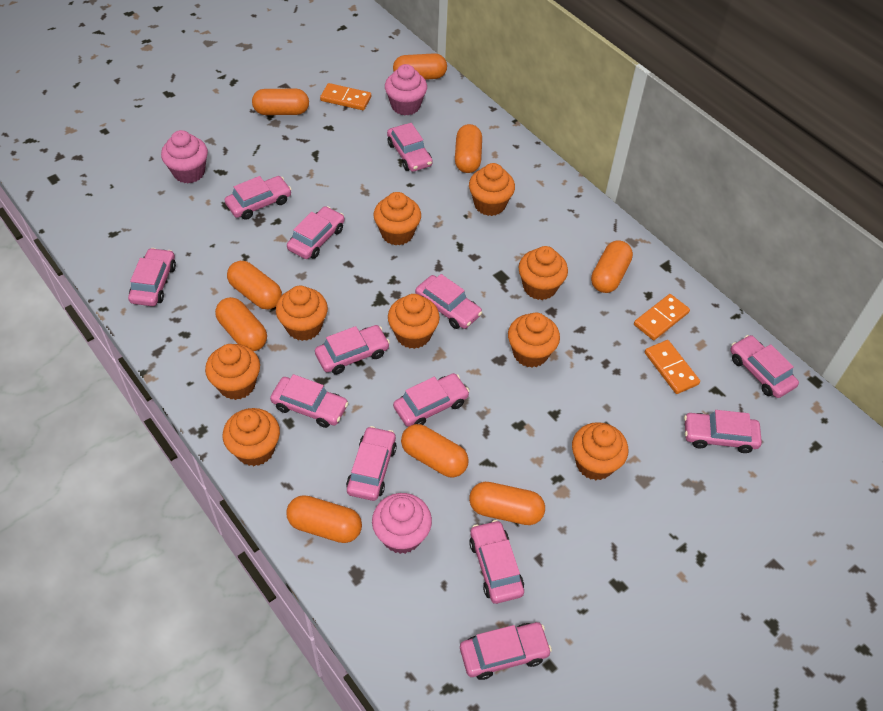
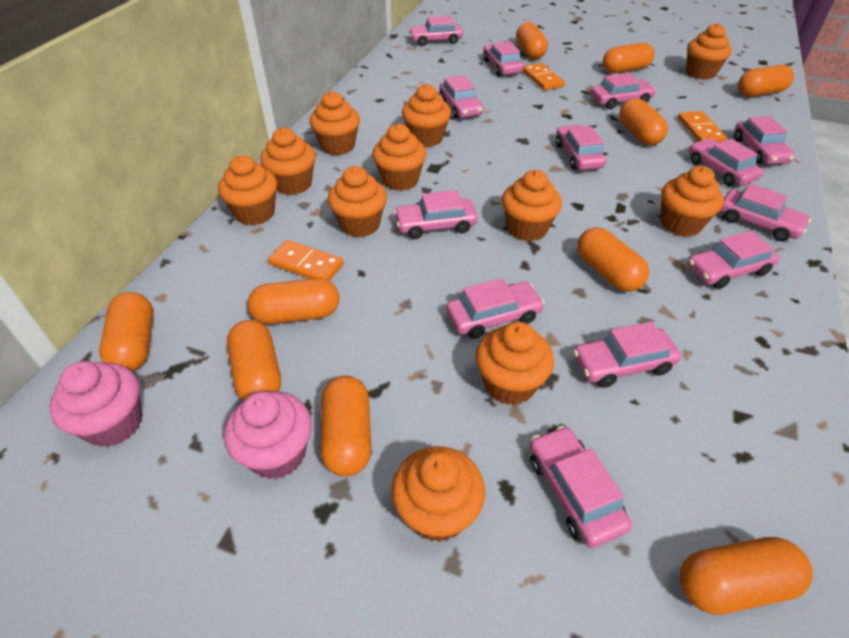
orange capsule: [215,297,267,351] [227,261,282,309] [252,89,309,115] [286,495,362,543] [393,53,447,80] [401,424,469,478] [455,124,482,173] [469,482,545,525] [591,240,633,293] = 9 -> [99,292,153,371] [227,320,281,401] [248,278,339,324] [321,375,371,476] [516,22,548,59] [577,227,649,292] [603,43,654,73] [619,98,668,145] [679,537,813,615] [738,65,794,97] = 10
orange cupcake: [205,344,260,400] [223,408,280,466] [276,286,328,341] [374,192,421,246] [388,294,440,349] [469,163,515,216] [508,313,560,368] [518,246,568,300] [572,422,628,480] = 9 -> [218,155,277,225] [260,128,316,195] [310,91,360,155] [327,166,387,237] [372,124,426,191] [392,446,485,542] [402,84,451,147] [476,322,554,405] [502,170,562,241] [661,166,724,237] [686,23,732,80] = 11
pink cupcake: [161,130,208,183] [372,493,432,554] [385,64,427,116] = 3 -> [49,361,143,447] [224,391,312,479] = 2

